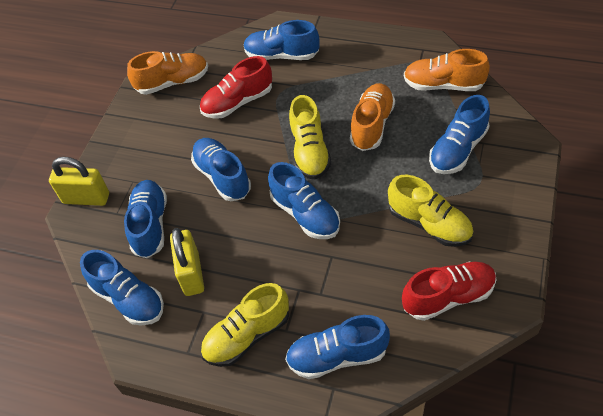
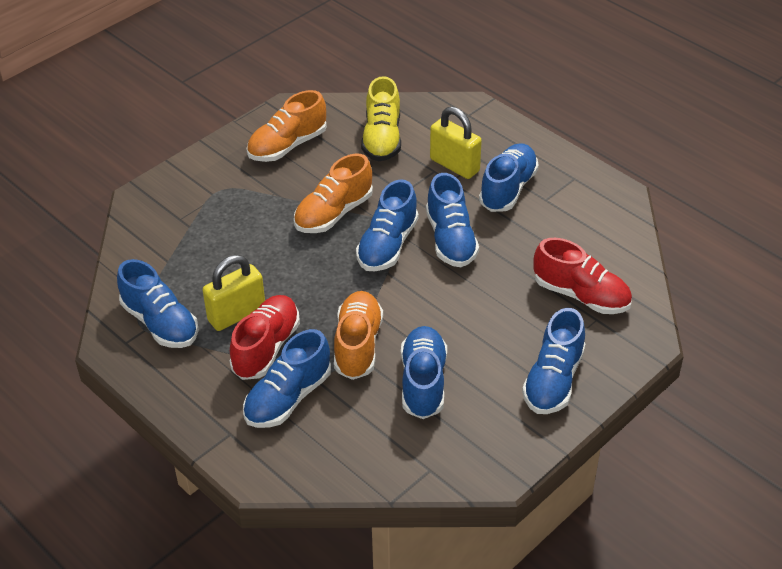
yellow shoe: [200,283,289,367] [289,95,331,180] [388,175,474,247] = 3 -> [361,76,401,161] = 1

